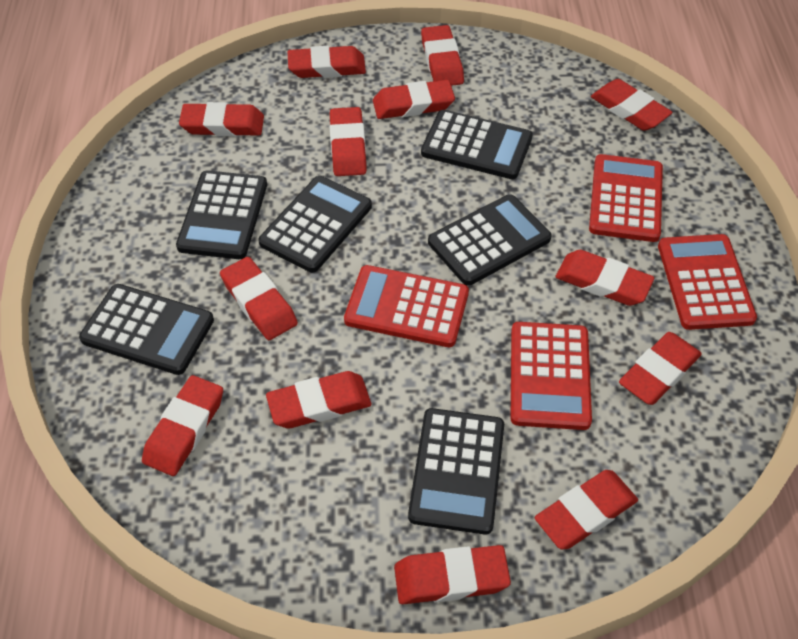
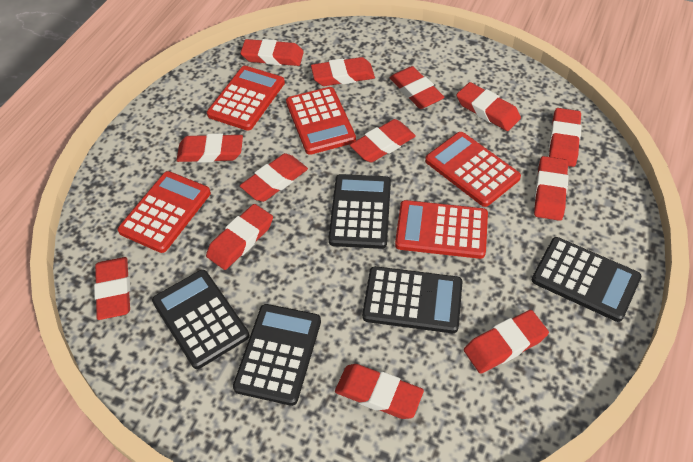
black calculator: [79,284,214,375] [176,170,267,259] [258,176,372,273] [408,408,504,535] [421,110,533,179] [428,194,552,286] = 6 -> [152,270,249,369] [233,304,321,406] [328,174,391,249] [362,266,463,333] [532,237,641,322] = 5
red calculator: [344,265,469,347] [511,322,592,430] [589,154,663,242] [658,234,757,330] = 4 -> [118,171,211,253] [207,66,285,131] [286,87,356,155] [395,200,488,259] [425,132,521,207] = 5

